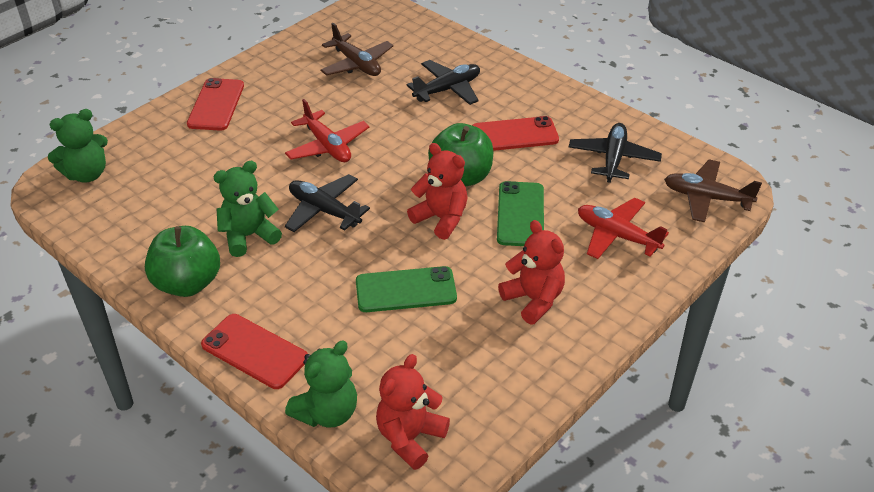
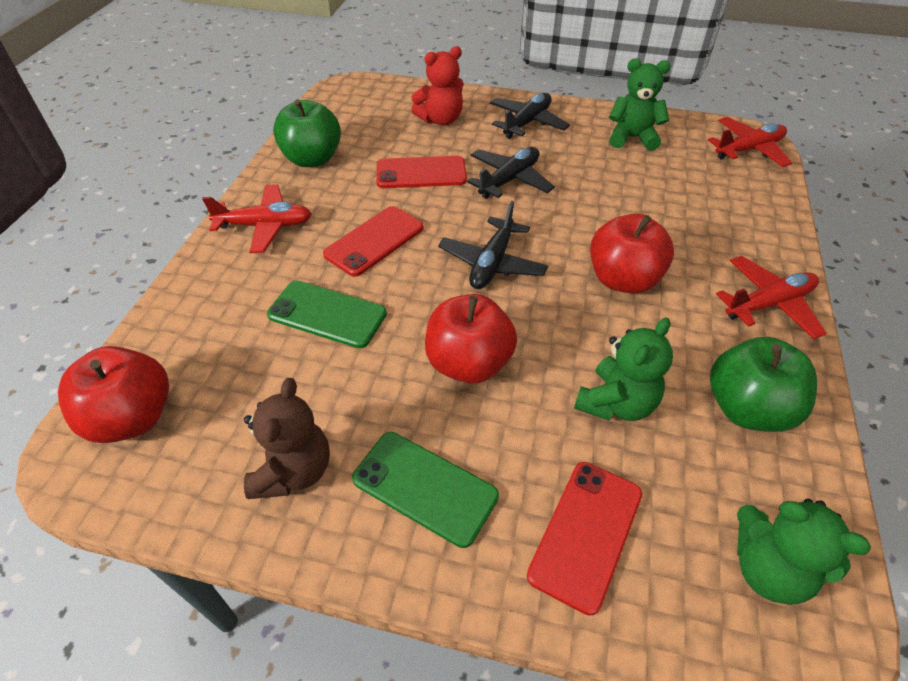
brown plane: [320,23,393,76] [664,159,762,223] = 2 -> none = 0
brown teddy bear: none = 0 -> [244,378,330,499] = 1
red apple: none = 0 -> [58,346,169,443] [425,294,517,384] [590,214,674,294] = 3
red plane: [285,99,369,162] [578,198,669,259] = 2 -> [202,184,312,253] [708,117,792,167] [716,256,827,339] = 3
red teddy bear: [376,354,450,470] [407,143,468,240] [498,220,565,324] = 3 -> [411,46,464,125] = 1

